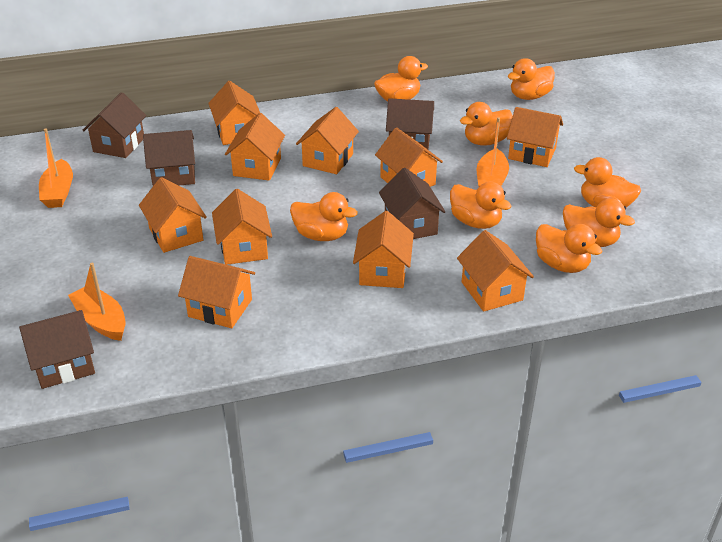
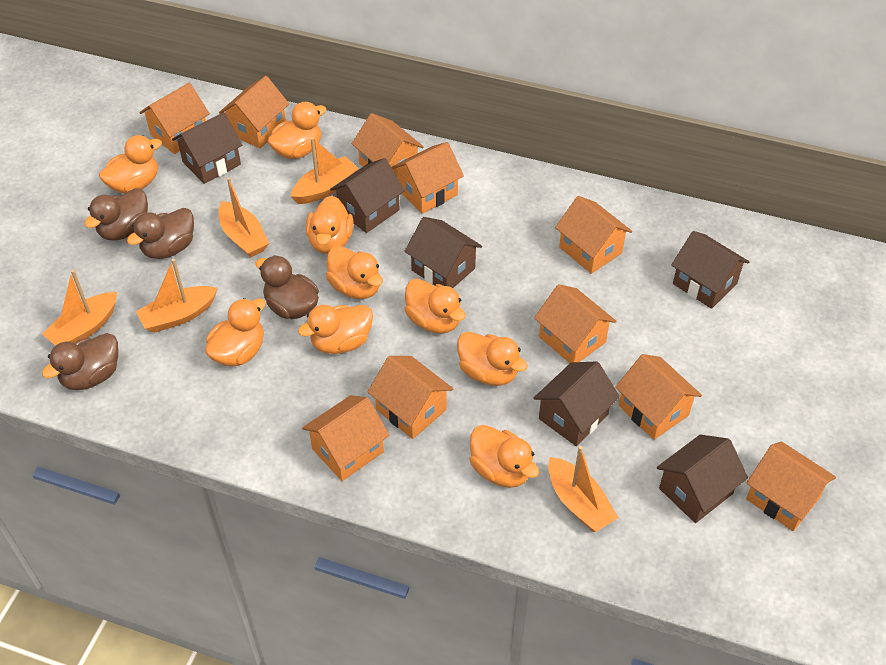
brown duck: none = 0 -> [42,333,118,390] [84,188,148,240] [127,208,194,259] [256,255,319,319] = 4
brown house: [19,310,95,389] [82,92,147,158] [143,130,195,186] [379,168,445,239] [386,98,434,150] = 5 -> [172,112,243,184] [330,158,405,233] [405,217,482,288] [534,361,620,446] [657,434,748,523] [671,231,749,309] = 6
orange boat: [39,128,73,208] [68,263,126,341] [477,117,509,186] = 3 -> [42,270,117,346] [136,259,218,333] [218,177,269,257] [290,137,359,204] [548,446,619,532] = 5
orange duck: [290,192,358,241] [374,56,428,102] [450,182,511,229] [460,102,513,146] [508,58,555,100] [536,224,602,273] [563,198,635,247] [574,157,641,207] = 8 -> [99,135,162,193] [205,298,266,366] [268,102,327,159] [298,305,373,354] [306,196,353,254] [326,246,383,299] [405,279,466,334] [457,331,528,386] [470,425,539,488] = 9

